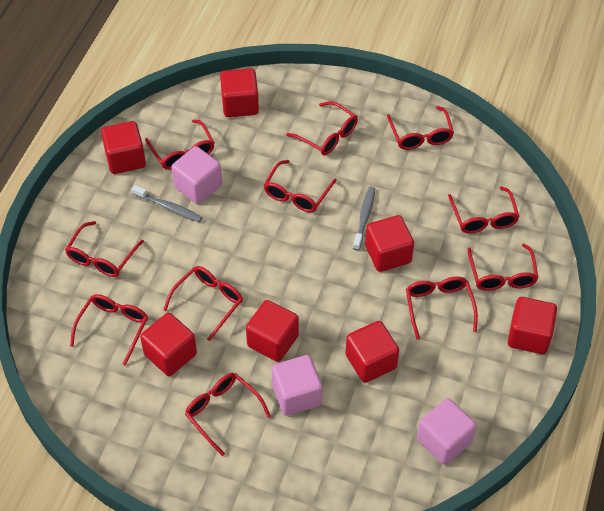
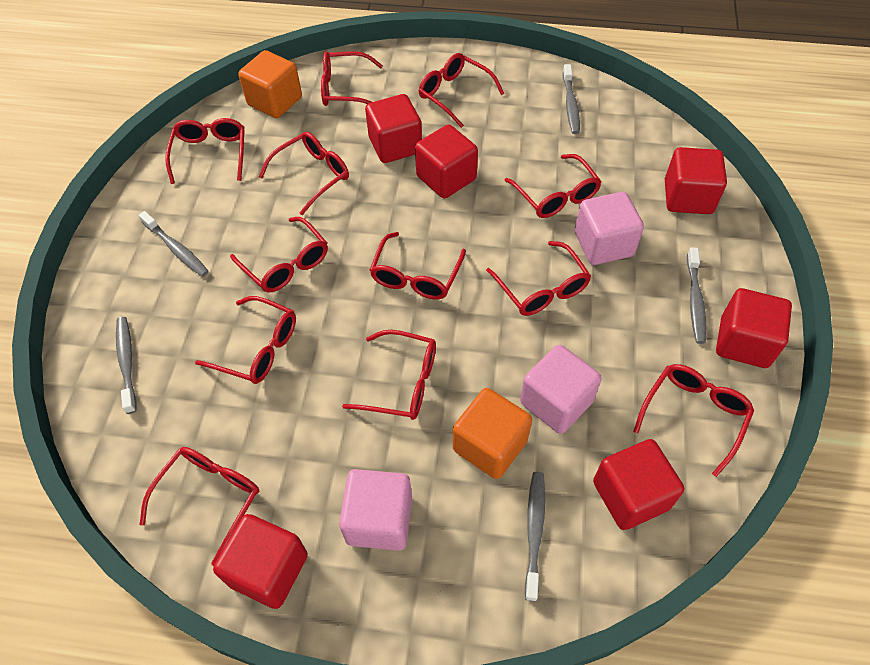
grey toothbrush: [132,185,202,222] [353,186,375,251] = 2 -> [116,317,136,414] [139,211,209,277] [525,472,545,601] [563,64,580,134] [687,247,706,344] = 5
orange cube: none = 0 -> [238,50,302,118] [453,388,532,479] = 2
red cube: [101,121,146,174] [140,313,197,376] [220,68,259,117] [246,300,299,362] [345,321,399,383] [365,215,414,272] [508,297,557,354] = 7 -> [213,514,308,609] [365,94,422,163] [415,124,478,199] [593,439,684,530] [665,147,727,214] [716,288,792,368] = 6
red glasses: [65,221,144,277] [70,294,148,366] [145,120,215,170] [163,266,243,341] [185,373,271,456] [264,160,337,212] [286,101,358,155] [387,106,454,150] [406,276,478,340] [448,186,519,234] [468,244,539,291] = 11 -> [139,447,259,566] [165,118,245,184] [195,296,296,384] [230,217,328,292] [259,132,349,215] [321,51,383,106] [342,330,436,420] [370,232,466,300] [419,53,504,128] [486,241,591,316] [504,154,602,218] [633,364,754,477] = 12

